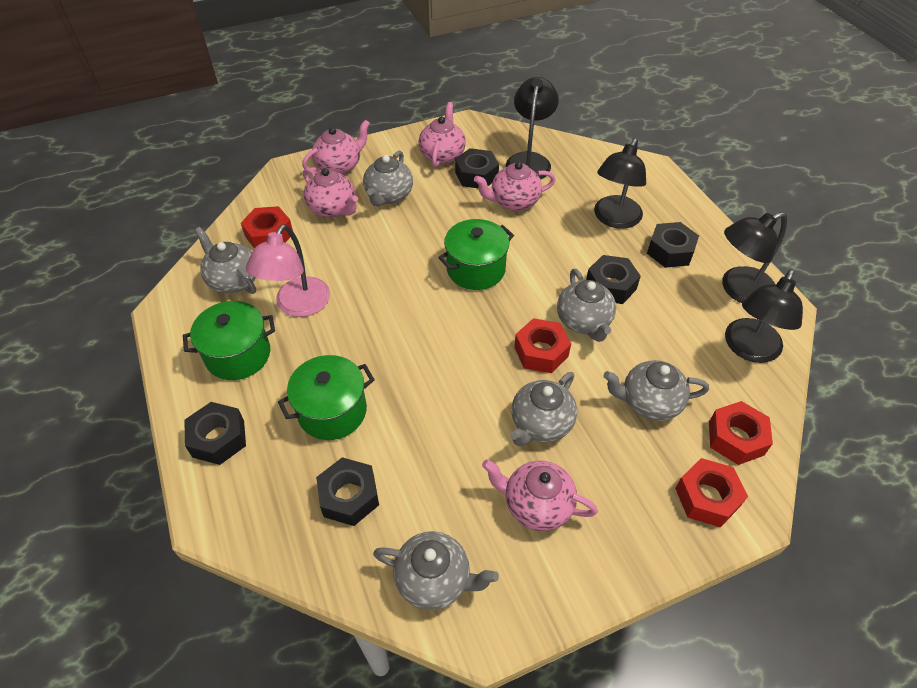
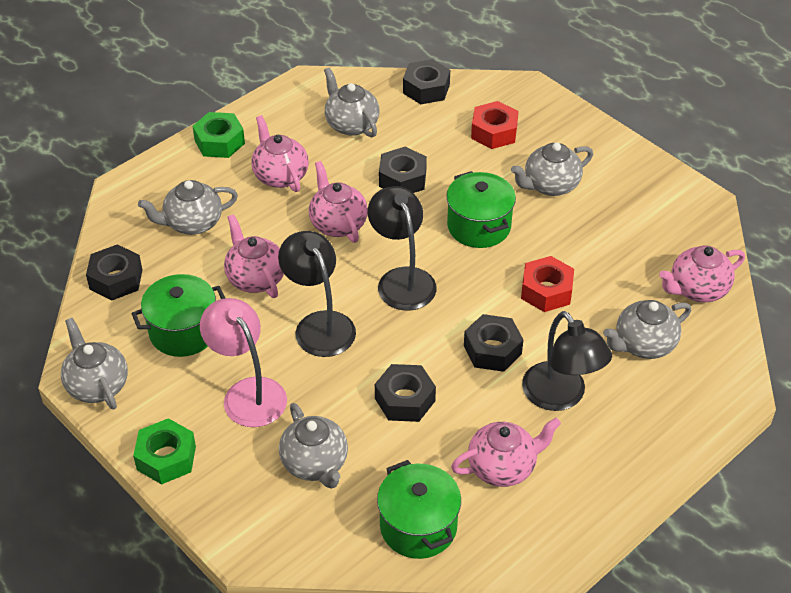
black lamp: [506,77,559,179] [594,138,646,229] [722,212,787,303] [725,269,803,363] = 4 -> [278,231,356,357] [368,186,437,310] [522,311,612,411] = 3
green nut: none = 0 -> [133,418,196,485] [193,112,245,158] = 2
red nut: [241,206,293,249] [514,318,571,373] [675,458,748,527] [709,401,773,465] = 4 -> [471,101,519,149] [521,256,574,312] = 2

